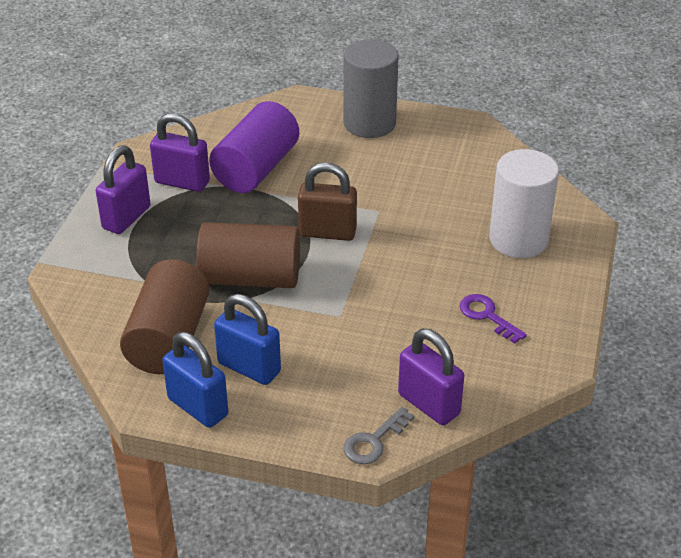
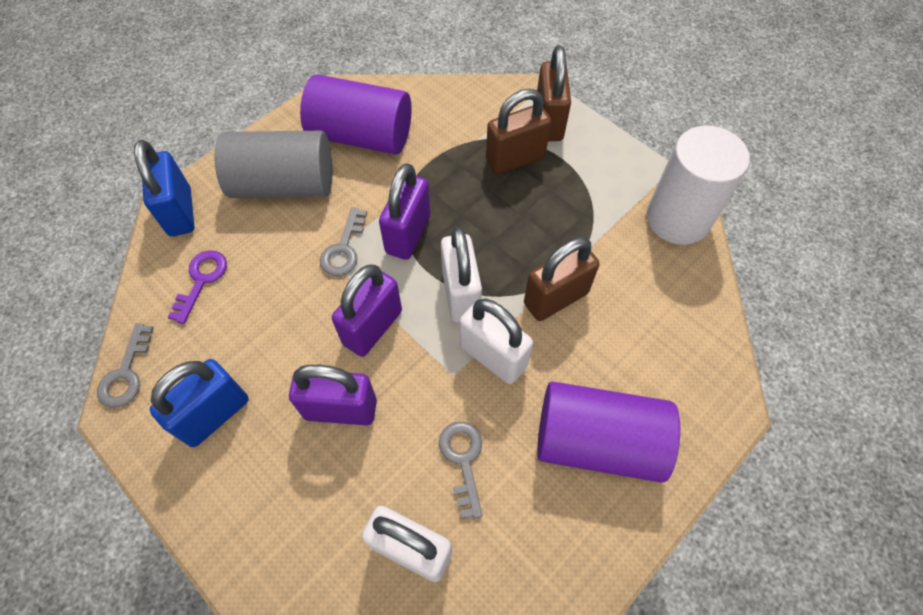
brown cylinder: [120,259,209,374] [196,222,300,288] = 2 -> none = 0
brown padlock: [298,162,357,241] = 1 -> [486,89,551,175] [524,237,600,321] [537,45,571,141] = 3
grey key: [344,407,414,464] = 1 -> [97,323,154,408] [320,207,367,276] [439,422,482,519] = 3
purple cylinder: [209,101,299,193] = 1 -> [300,74,412,155] [537,381,680,483] = 2
white padlock: none = 0 -> [362,506,452,582] [441,227,482,323] [460,299,533,384] = 3

